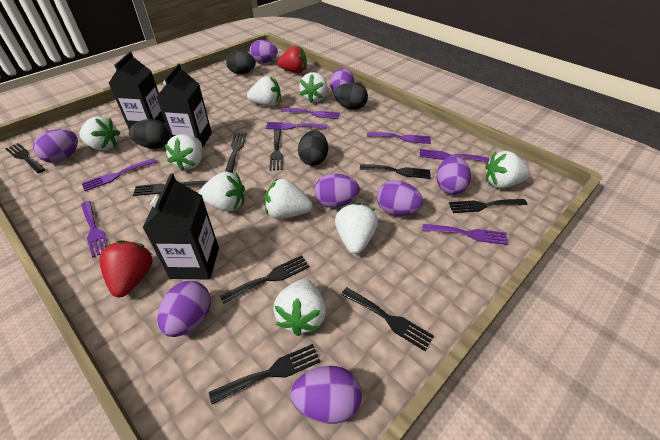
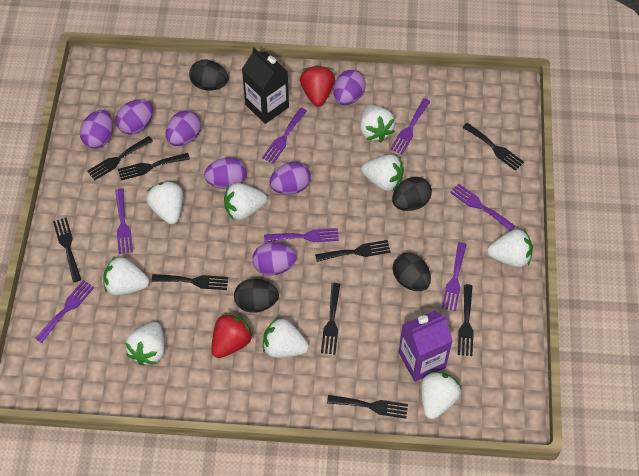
black carton: [109,52,165,129] [142,174,219,279] [157,64,212,147] = 3 -> [242,47,289,124] = 1
purple carton: none = 0 -> [399,311,453,382] = 1
purple egg: [33,129,78,163] [157,281,211,337] [249,40,278,63] [291,366,362,424] [314,173,360,208] [330,68,354,93] [377,180,423,216] [437,156,471,195] = 8 -> [80,110,113,149] [116,99,153,135] [166,110,201,146] [204,157,247,189] [252,242,297,276] [270,162,311,195] [333,70,366,105] = 7

